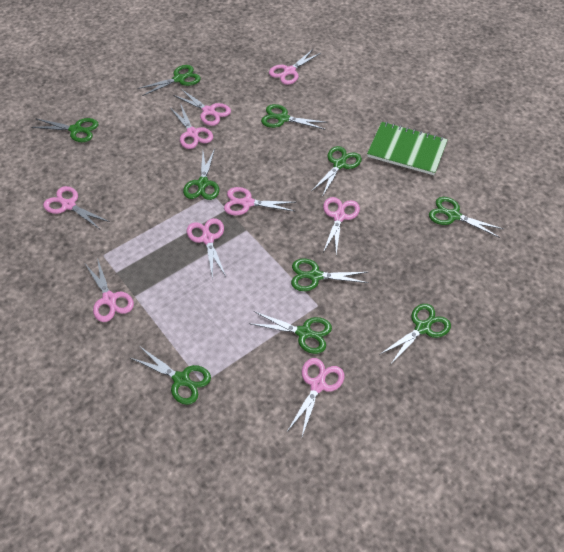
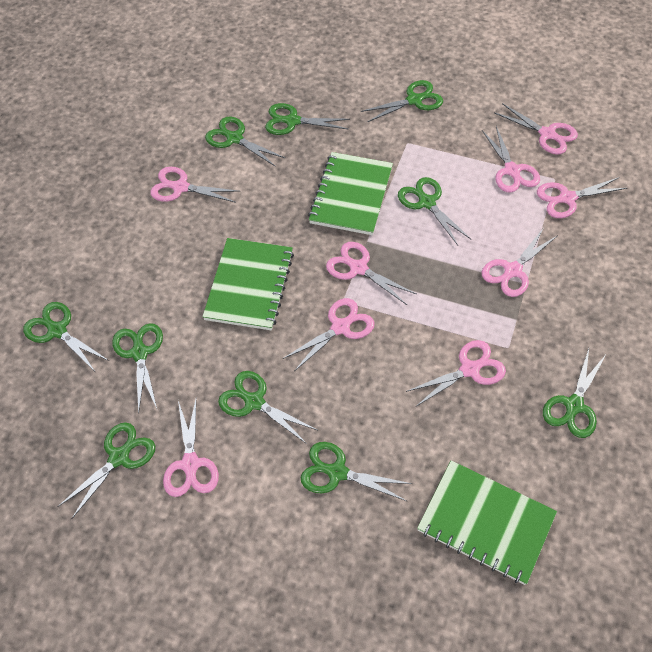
green notebook: [367,122,448,175] = 1 -> [202,238,294,330] [308,152,393,235] [417,460,557,585] = 3

